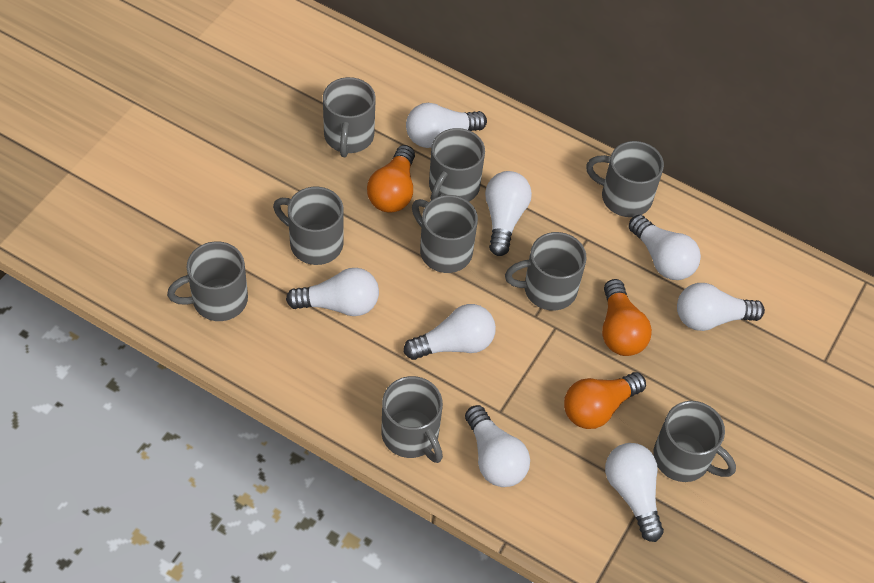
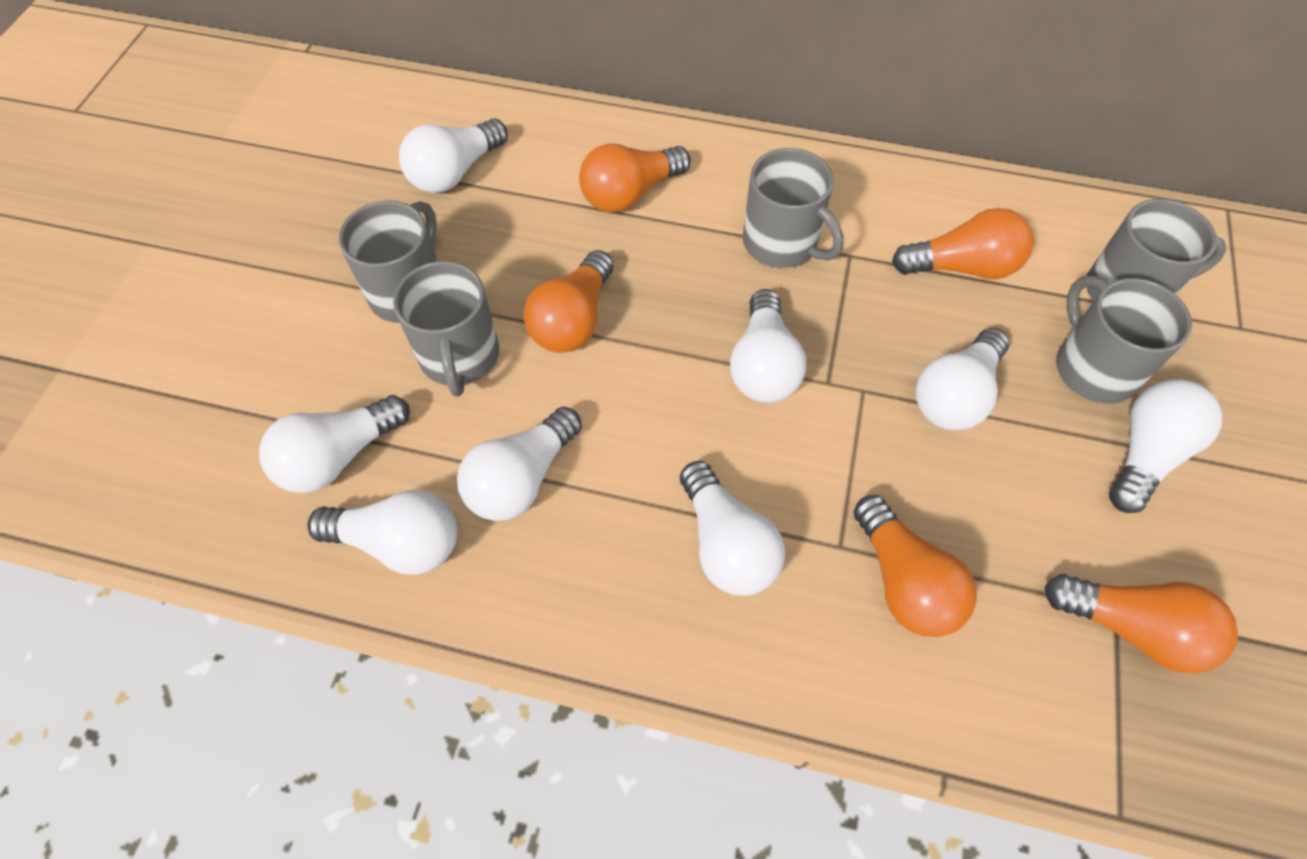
grey mug: [167,241,248,321] [273,187,344,265] [323,77,376,157] [381,376,443,463] [412,195,478,273] [429,128,485,202] [505,232,587,311] [586,141,664,217] [653,401,736,482] = 9 -> [339,201,438,323] [393,261,499,397] [743,148,844,268] [1056,276,1192,404] [1086,199,1226,301] = 5
orange light bulb: [367,145,415,213] [564,372,646,429] [602,279,652,356] = 3 -> [524,250,614,353] [579,143,691,213] [854,495,977,637] [892,208,1034,279] [1044,574,1238,673] = 5

